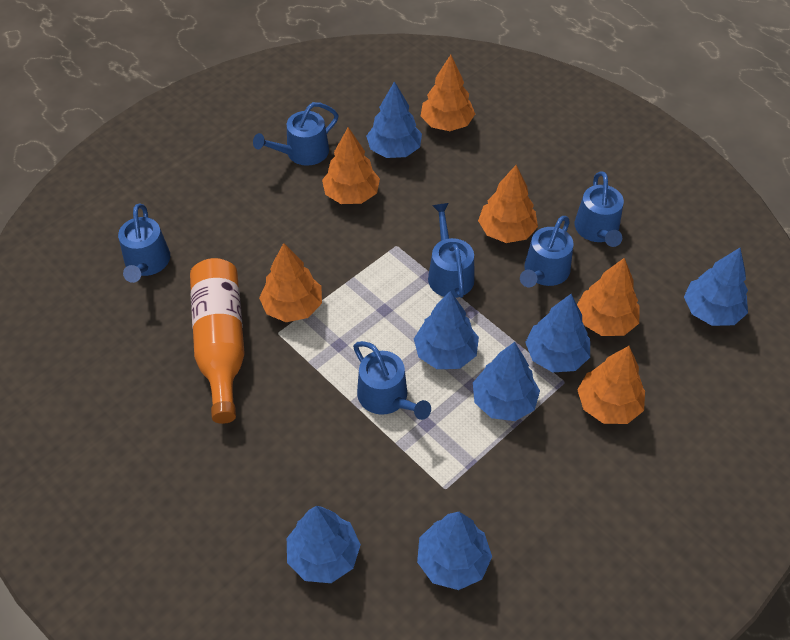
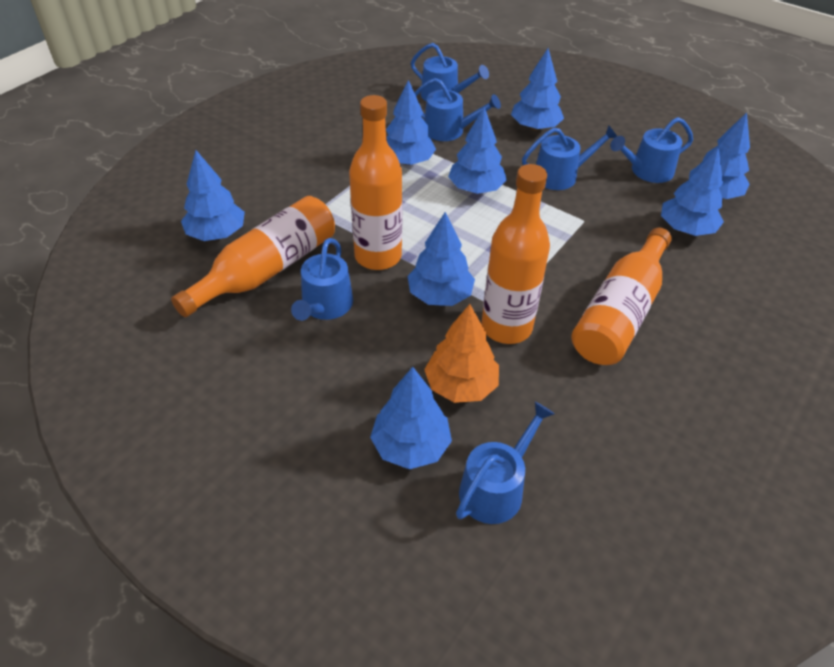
blue tree: [287,506,361,583] [366,81,422,158] [414,291,479,369] [417,512,492,590] [473,342,540,421] [525,294,590,372] [684,248,748,326] = 7 -> [181,150,245,241] [370,367,452,469] [386,80,436,165] [408,212,475,306] [448,107,507,194] [511,48,564,131] [661,146,724,236] [690,113,750,199] = 8
orange bottle: [190,258,245,424] = 1 -> [171,196,335,317] [349,95,402,270] [481,164,550,344] [571,228,672,365] = 4
orange tree: [259,243,322,322] [322,127,380,204] [421,55,475,131] [478,165,538,243] [577,258,640,336] [577,346,645,424] = 6 -> [424,304,499,403] = 1

